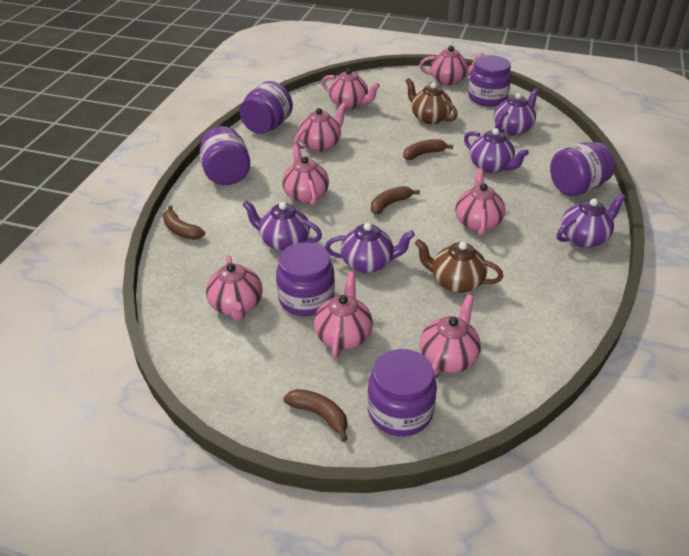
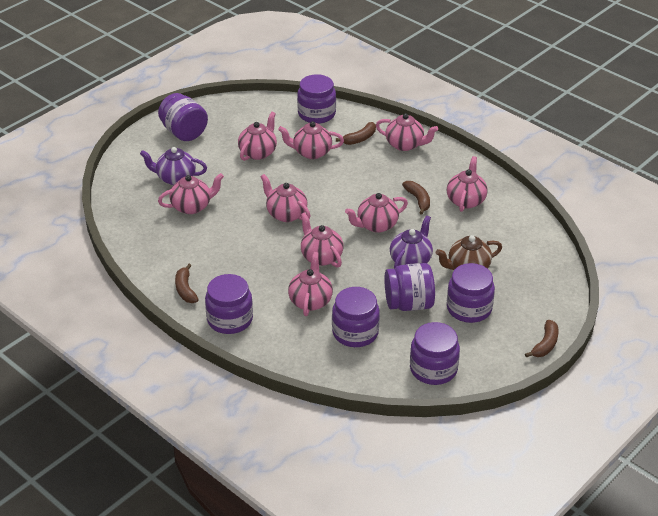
brown teapot: [406,78,457,124] [415,239,503,293] = 2 -> [436,235,502,270] = 1
pink teapot: [206,255,262,321] [282,144,329,206] [294,103,347,152] [314,272,373,359] [322,68,380,110] [419,46,484,85] [420,295,481,379] [455,169,505,236] = 8 -> [158,173,224,214] [238,112,277,161] [260,174,311,222] [278,121,344,159] [288,252,333,316] [301,212,344,268] [345,193,408,233] [376,113,438,151] [447,156,488,212] = 9
purple jar: [200,126,250,185] [239,81,293,134] [276,242,335,316] [367,349,437,436] [468,55,512,106] [550,142,615,196] = 6 -> [158,93,208,141] [205,274,253,334] [297,74,336,124] [332,287,380,347] [384,263,435,311] [410,322,460,385] [447,263,495,323] = 7
purple teapot: [242,200,322,251] [325,223,415,273] [464,128,529,173] [494,88,539,136] [557,194,626,248] = 5 -> [140,147,207,185] [390,215,433,269] = 2

